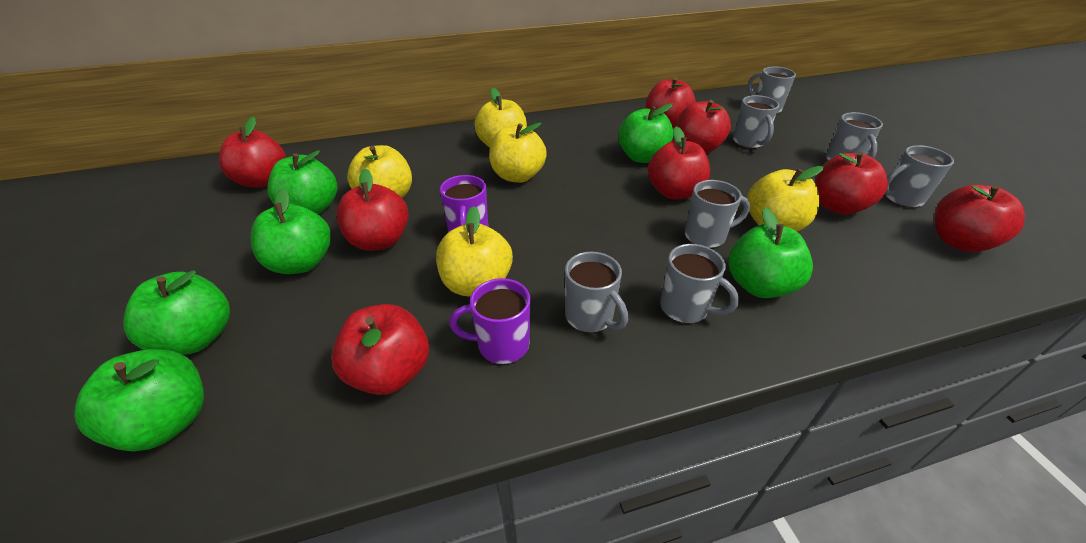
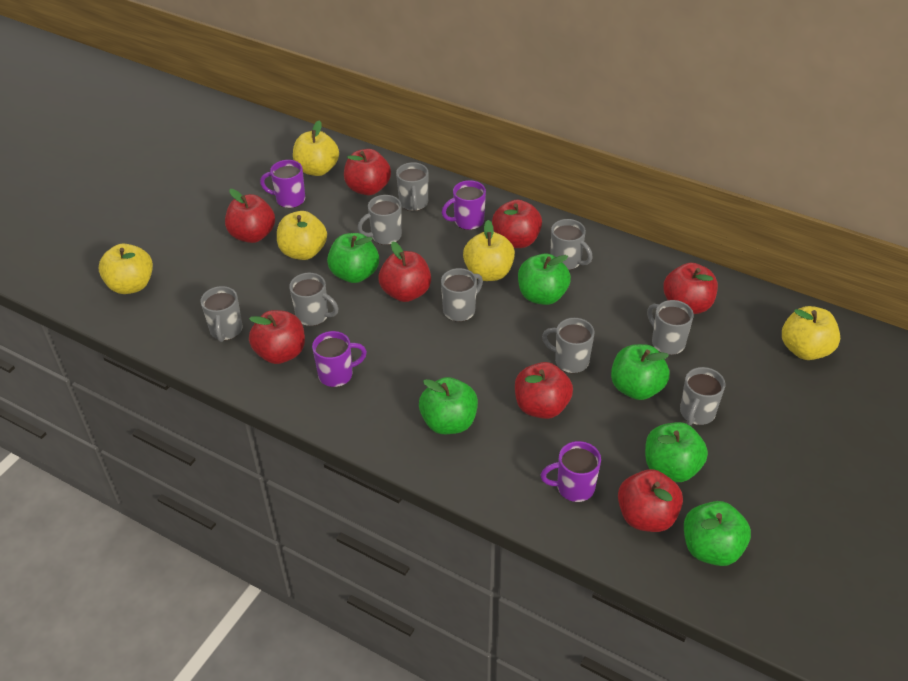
grey mug: [565,252,628,333] [660,244,739,323] [685,180,750,248] [733,95,779,148] [748,67,796,113] [826,112,883,160] [885,145,954,208] = 7 -> [201,286,243,342] [289,273,338,326] [357,195,402,245] [396,162,428,211] [441,268,483,322] [542,318,594,373] [550,219,593,270] [647,300,694,355] [680,367,725,425] = 9
purple mug: [440,175,488,232] [449,278,531,364] = 2 -> [260,160,305,208] [312,331,367,387] [442,180,486,230] [541,441,601,502] = 4

